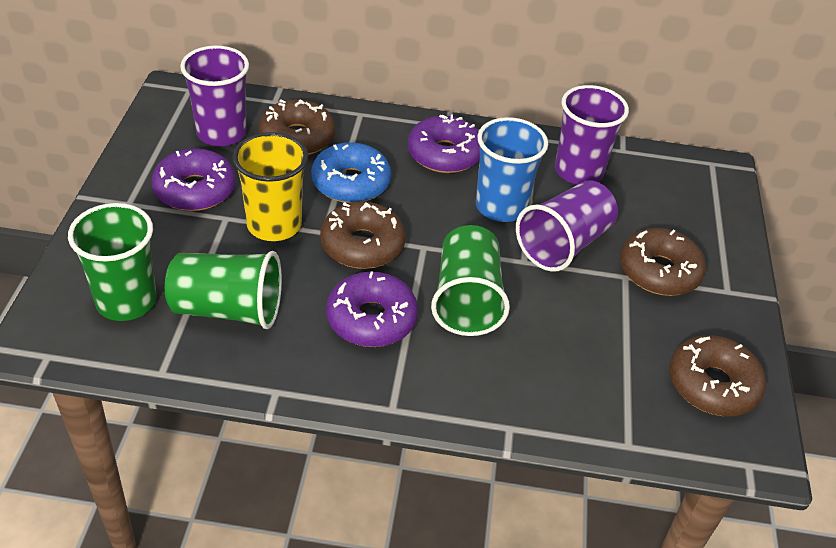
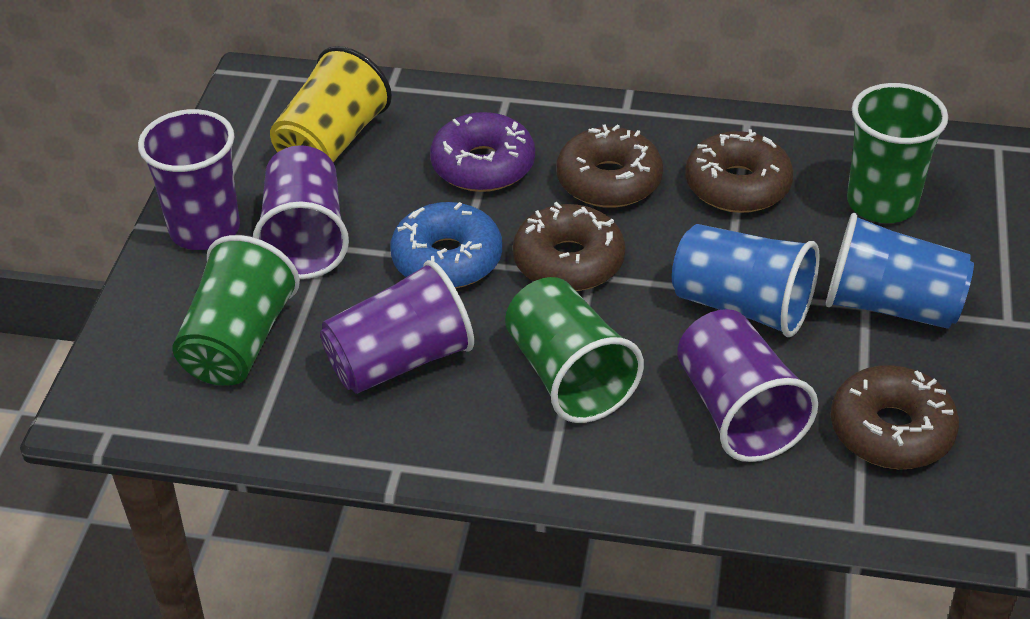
blue cup: [476,117,548,222] = 1 -> [672,224,820,337] [826,213,974,329] = 2
purple cup: [180,45,249,146] [516,180,618,272] [555,85,629,185] = 3 -> [138,109,240,250] [253,145,349,279] [320,260,474,394] [677,309,818,462] = 4
purple donut: [152,148,235,211] [326,271,418,347] [408,115,480,173] = 3 -> [430,112,535,192] = 1

